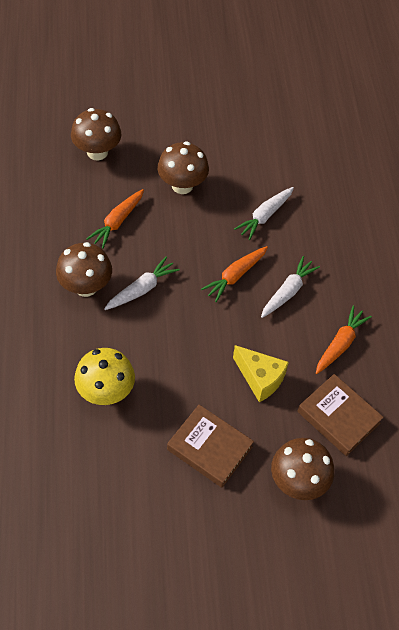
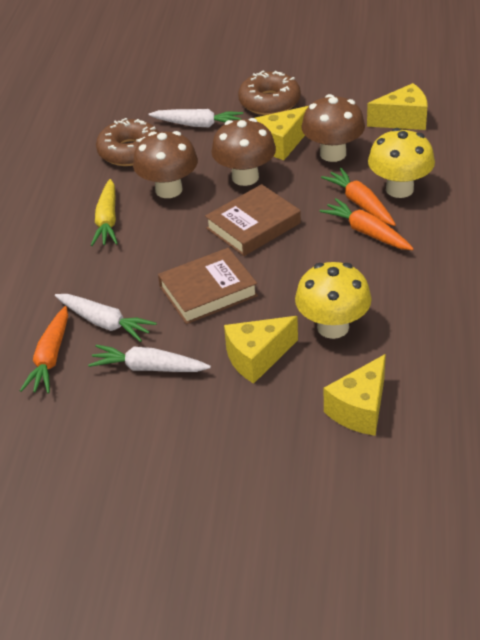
brown donut: none = 0 -> [96,118,158,166] [238,70,301,115] = 2
brown mushroom: [56,242,112,297] [71,108,122,160] [157,141,209,194] [271,438,334,500] = 4 -> [133,131,198,198] [211,118,276,186] [301,94,365,162] = 3
yellow carrot: none = 0 -> [91,179,118,246] = 1
yellow cheese: [233,345,289,402] = 1 -> [224,316,298,384] [255,106,309,160] [324,354,386,436] [367,83,427,130] = 4
yellow mushroom: [74,348,135,405] = 1 -> [295,262,372,339] [368,128,435,198] = 2

